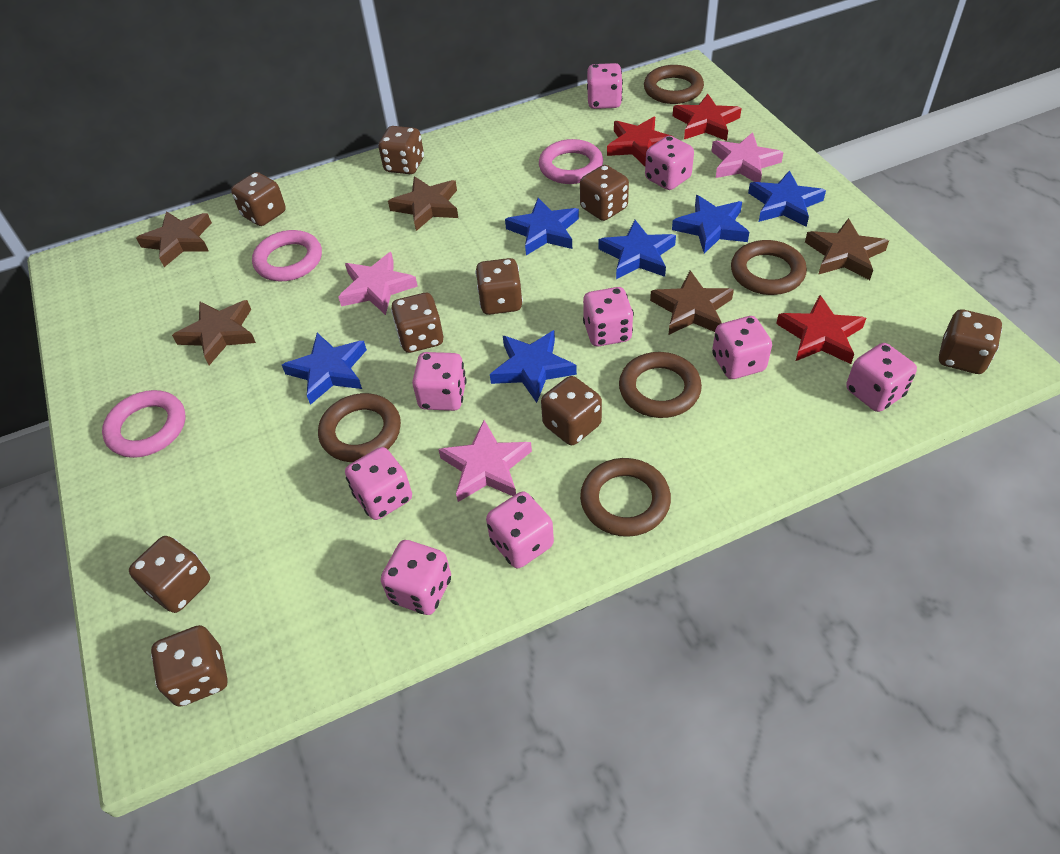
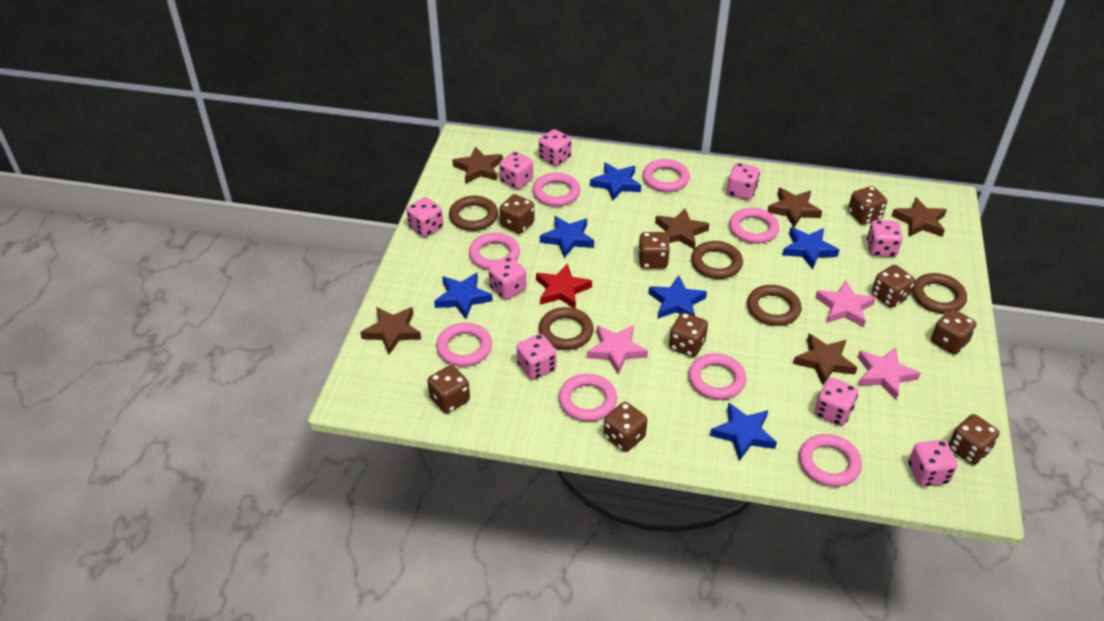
brown star: [136,211,212,267] [172,300,256,365] [388,176,458,231] [650,270,734,335] [805,218,889,280] = 5 -> [360,307,421,354] [452,146,503,184] [655,208,709,249] [767,188,822,227] [793,334,857,385] [892,197,947,237] = 6
pink ring: [102,390,185,458] [252,230,322,281] [539,139,603,184] = 3 -> [436,323,492,367] [469,233,520,270] [532,173,580,207] [559,374,617,422] [642,159,690,192] [688,353,746,400] [729,208,779,244] [799,434,862,487] = 8
red star: [607,117,675,166] [673,94,741,141] [776,295,866,364] = 3 -> [536,263,592,309] = 1

